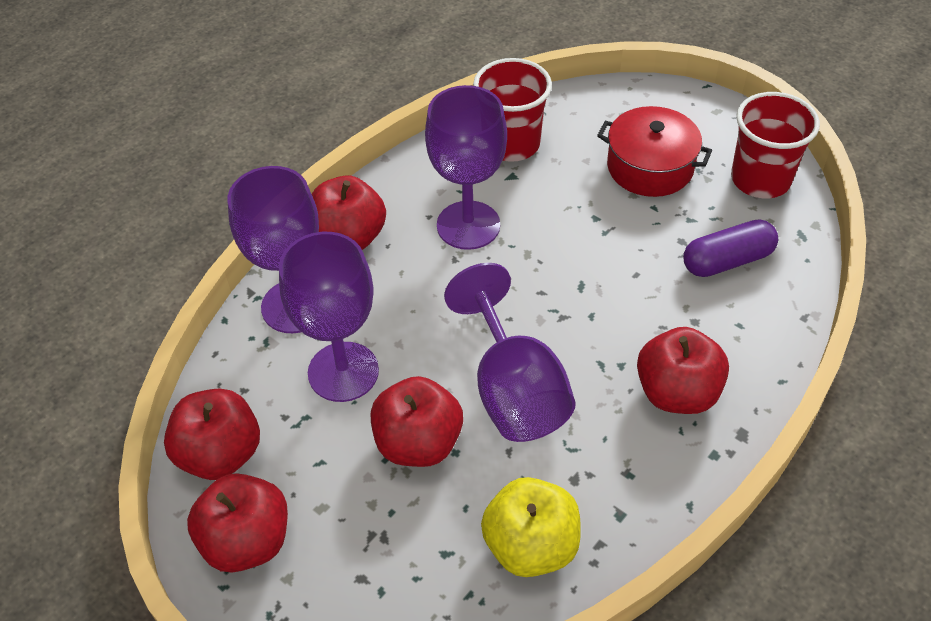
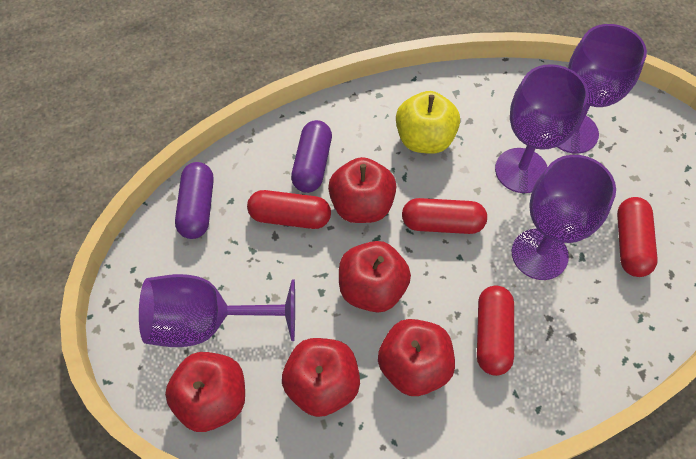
purple capsule: [683,220,778,277] = 1 -> [175,162,214,239] [291,120,332,193] = 2
red capsule: none = 0 -> [247,190,331,229] [402,198,487,234] [477,285,514,376] [617,197,658,277] = 4
red cup: [473,58,552,162] [731,92,820,198] = 2 -> none = 0
red pot: [597,106,712,197] = 1 -> none = 0

